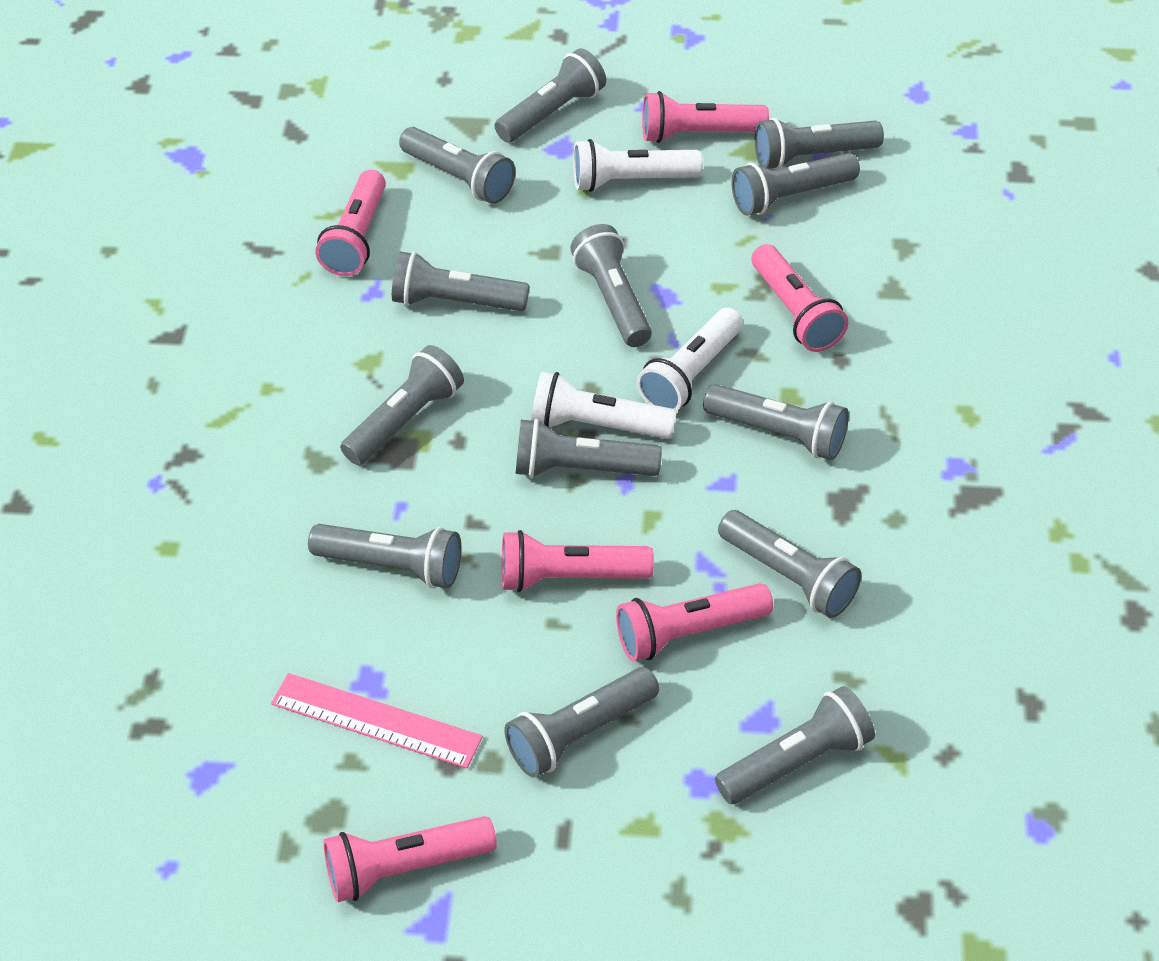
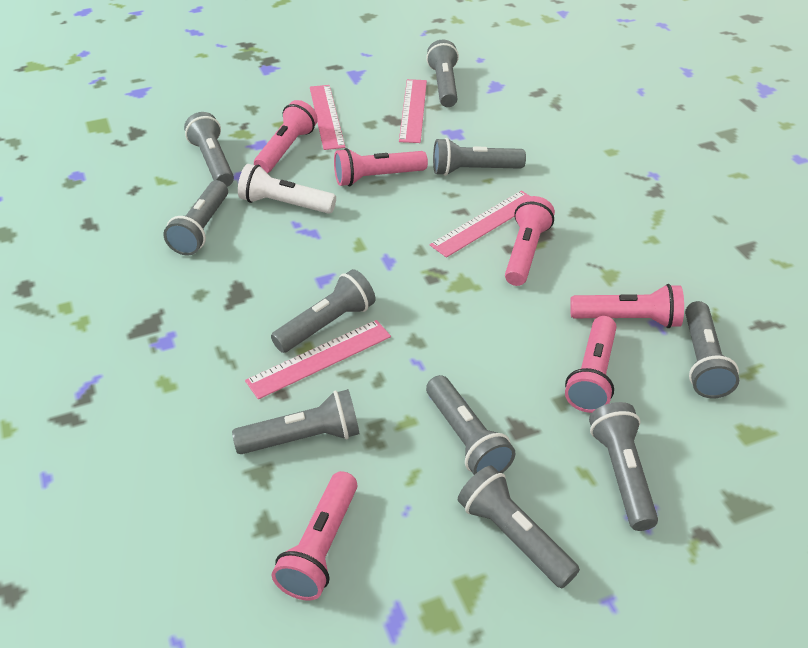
grey flashlight: [308,524,462,588] [340,345,464,465] [392,251,529,311] [399,127,515,204] [494,48,606,143] [504,667,659,778] [516,419,662,478] [570,224,652,347] [703,384,849,460] [715,686,875,804] [718,510,861,618] [731,153,860,216] [755,117,884,170] = 13 -> [163,180,228,255] [184,112,234,187] [232,389,360,454] [271,269,375,353] [426,39,459,107] [426,375,515,475] [433,138,526,176] [458,466,580,588] [589,402,658,531] [685,301,739,398] = 10
pink ruler: [271,673,483,769] = 1 -> [245,320,391,399] [310,85,345,150] [399,79,427,143] [430,191,530,258] = 4
white flashlight: [531,371,677,439] [573,139,703,192] [637,307,743,411] = 3 -> [238,164,336,214] = 1

